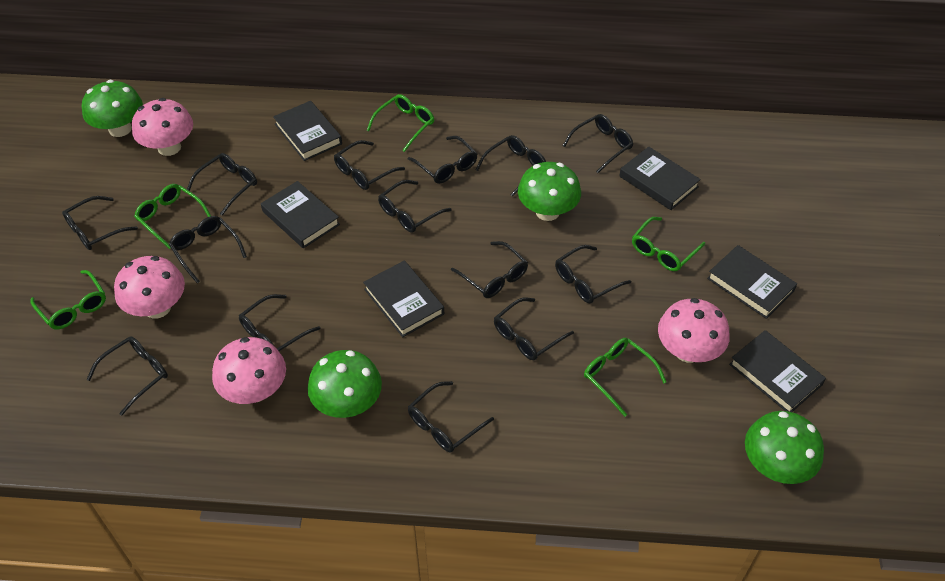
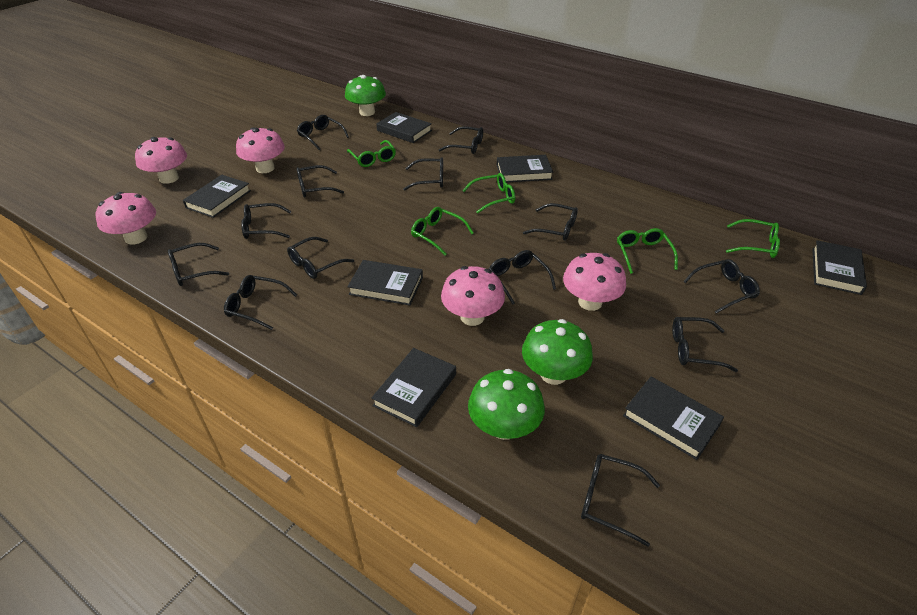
black book: [261,181,340,249] [273,101,342,161] [363,261,444,337] [619,147,701,210] [707,245,797,319] [729,330,826,412] = 6 -> [183,175,251,218] [347,260,423,306] [371,348,456,427] [376,112,432,143] [497,155,553,183] [623,377,724,460] [812,240,867,295] = 7
black glasses: [62,196,138,250] [86,336,168,416] [169,216,247,284] [187,153,257,216] [239,294,321,351] [334,140,405,190] [378,180,452,233] [408,136,477,184] [408,381,494,453] [451,241,528,298] [475,135,546,197] [494,297,574,360] [555,245,631,303] [563,114,633,173] = 14 -> [168,243,229,286] [224,275,297,330] [241,203,291,239] [287,237,354,279] [297,115,349,150] [297,165,344,197] [403,157,443,191] [439,126,483,154] [489,250,556,305] [523,203,578,241] [581,454,660,547] [672,317,738,372] [683,259,760,314] = 13
green mushroom: [82,80,143,137] [308,350,382,418] [518,162,581,221] [745,411,824,484] = 4 -> [345,75,386,116] [468,369,545,440] [522,319,593,385] = 3
pink mushroom: [114,256,185,319] [132,98,193,156] [212,337,286,404] [658,298,730,363] = 4 -> [95,192,156,245] [135,137,187,184] [236,127,285,173] [441,266,505,326] [563,253,626,311] = 5

